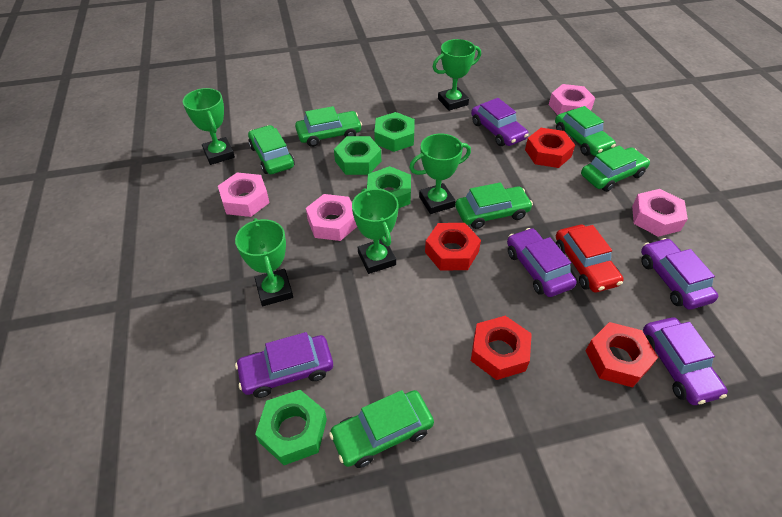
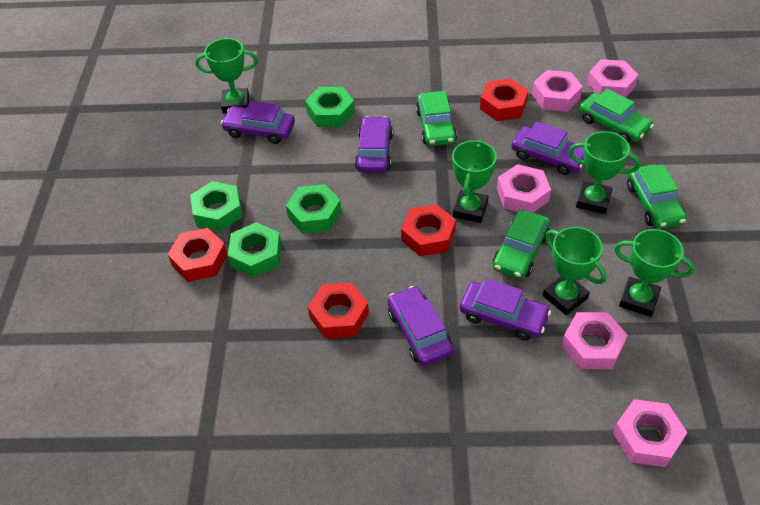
green car: [248,125,295,174] [295,106,362,147] [329,390,434,468] [455,182,533,229] [555,106,616,156] [581,145,650,192] = 6 -> [416,91,457,146] [493,210,550,279] [579,89,654,143] [627,164,687,229] = 4
pink nut: [218,173,270,217] [306,194,357,241] [549,84,595,115] [632,189,688,237] = 4 -> [497,164,551,212] [532,70,583,112] [561,312,628,369] [587,59,638,98] [613,399,687,467] = 5
red car: [556,225,624,292] = 1 -> none = 0

